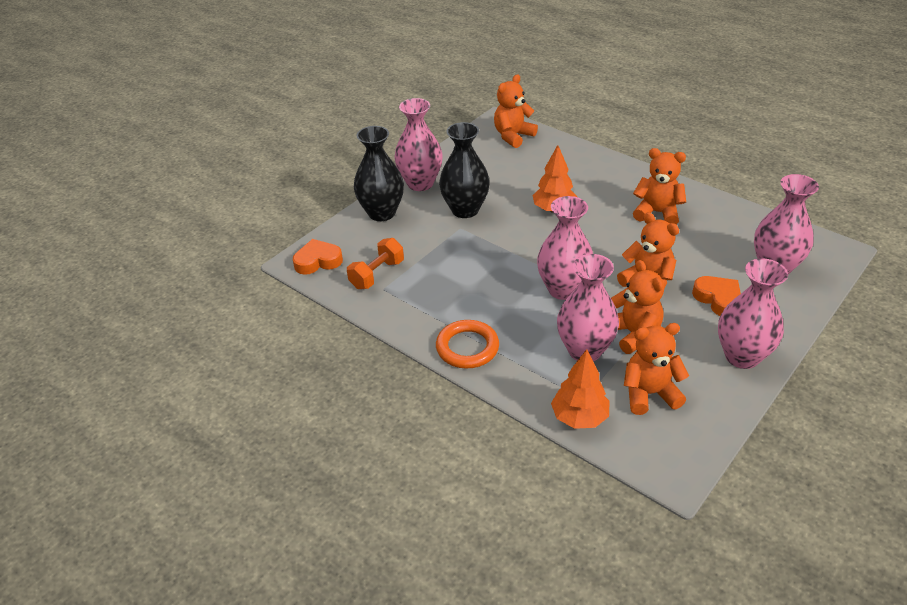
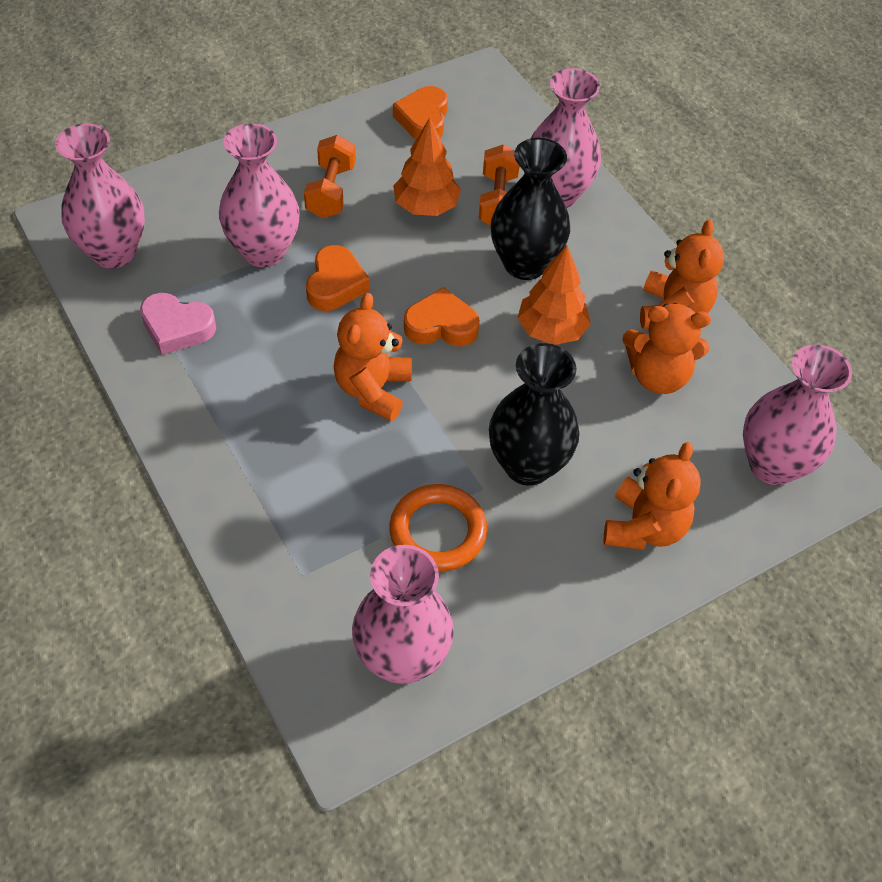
orange dumbbell: [347,238,404,289] = 1 -> [304,135,356,218] [478,144,519,225] = 2
orange heart: [293,239,343,275] [692,276,741,316] = 2 -> [306,245,370,311] [393,86,448,139] [404,287,480,347] = 3
orange teddy bear: [494,74,538,148] [611,260,664,354] [617,212,679,288] [624,323,689,415] [633,148,686,225] = 5 -> [334,293,412,421] [604,442,701,550] [622,303,711,394] [640,219,724,329] = 4
pink heart: none = 0 -> [140,293,216,355] = 1

